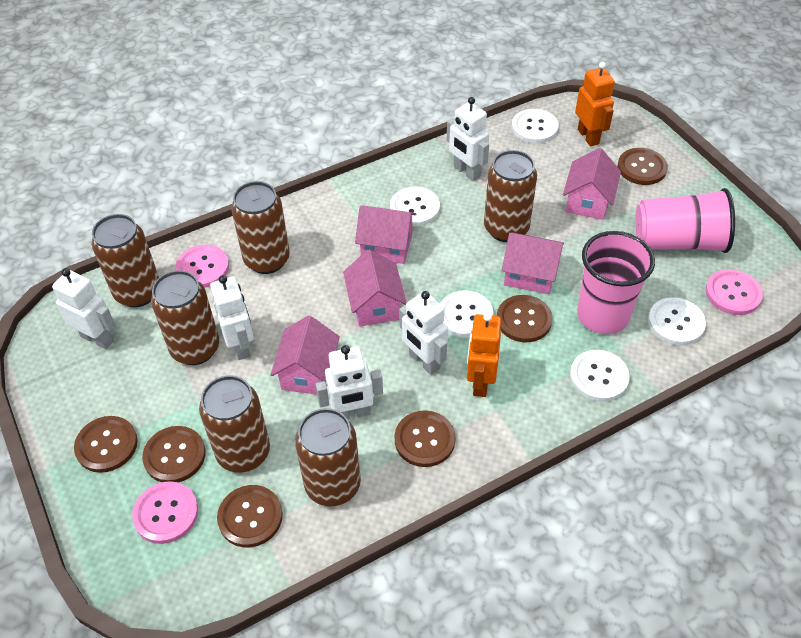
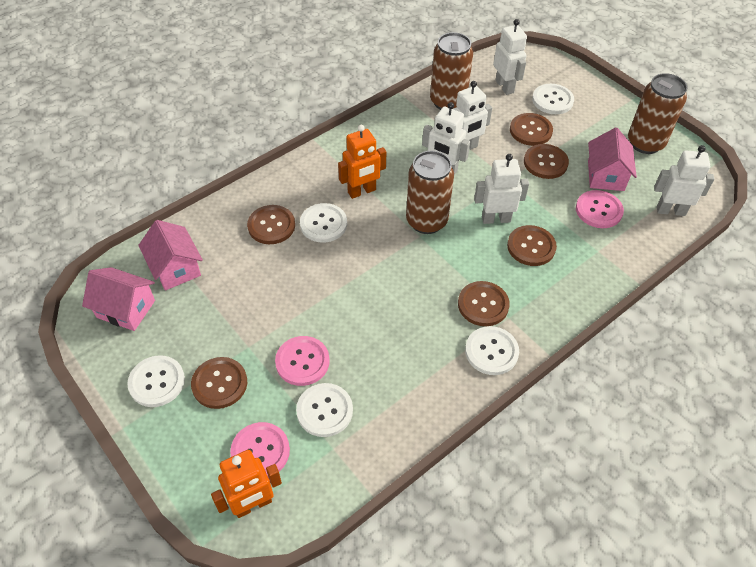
brown can: [92,214,159,307] [151,270,219,365] [199,375,270,473] [231,181,290,274] [295,408,361,506] [484,150,537,242] = 6 -> [406,151,454,234] [430,32,473,110] [628,73,687,154] = 3
pink cup: [577,231,655,334] [635,188,735,253] = 2 -> none = 0
pink house: [271,315,340,395] [343,249,407,327] [355,205,416,264] [502,233,564,294] [563,148,621,220] = 5 -> [82,267,155,331] [138,220,203,290] [588,127,637,191] = 3

